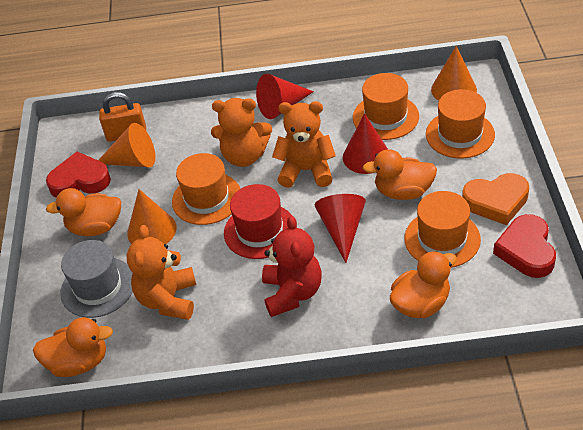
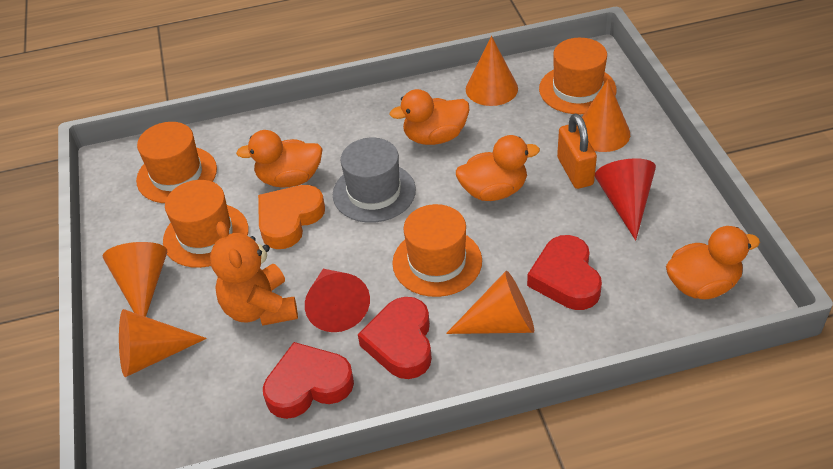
orange cone: [98,123,155,167] [127,189,176,244] [431,46,477,101] = 3 -> [103,242,167,317] [119,309,207,377] [446,271,534,334] [466,36,518,106] [582,79,630,152] = 5
orange teddy bear: [127,225,196,320] [211,98,272,167] [272,101,336,188] = 3 -> [210,221,298,326] = 1
red cone: [256,74,314,119] [315,194,366,263] [343,113,388,174] = 3 -> [305,269,370,332] [595,158,656,241] = 2
red hat: [224,184,291,259] = 1 -> none = 0
red heart: [46,152,111,198] [493,214,556,278] = 2 -> [263,342,354,419] [358,297,432,379] [527,235,602,310] = 3
red teddy bear: [262,215,322,317] = 1 -> none = 0

